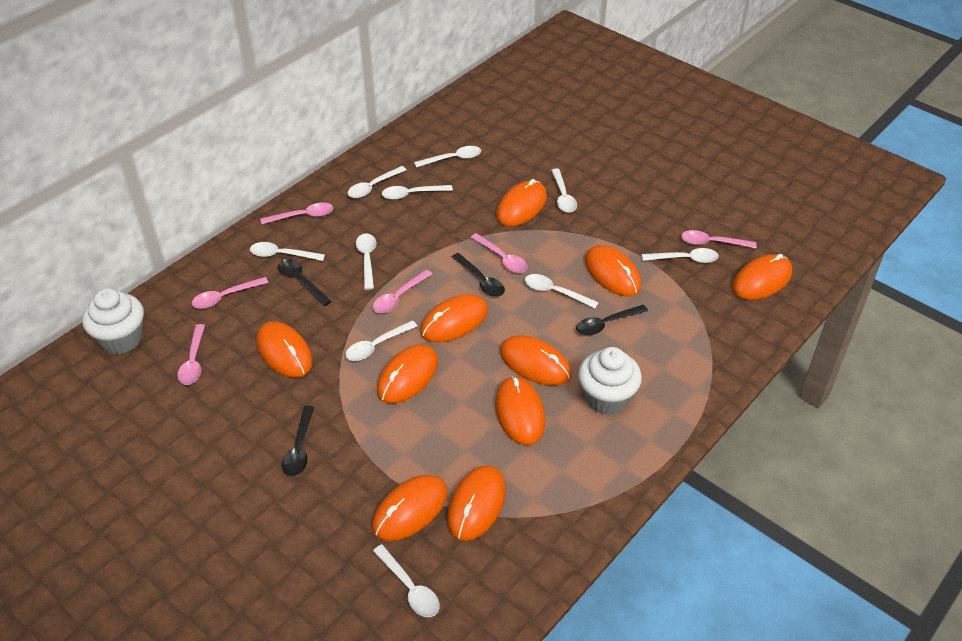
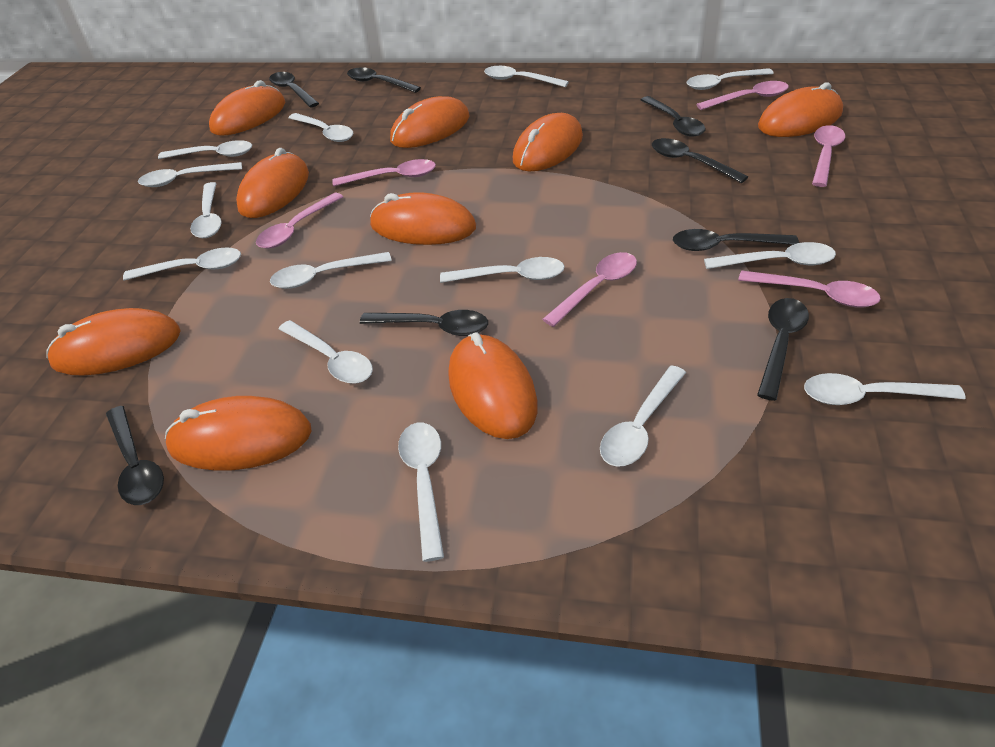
black spoon: [278,259,332,306] [282,406,314,476] [452,253,505,297] [576,305,648,336] = 4 -> [106,406,164,505] [269,72,319,108] [347,67,421,93] [360,310,488,336] [641,96,705,137] [652,138,748,183] [673,229,799,251] [757,298,809,401] = 8
orange mouse: [256,321,312,378] [372,475,448,541] [377,344,438,404] [420,295,488,342] [447,465,506,541] [495,376,545,445] [496,179,547,226] [500,336,571,386] [585,245,641,296] [732,254,792,300] = 10 -> [46,308,181,376] [165,396,312,471] [209,80,285,136] [236,148,309,218] [370,192,476,245] [390,96,469,148] [448,332,538,439] [513,113,583,172] [758,82,843,137] = 9
white cupcake: [82,288,144,354] [578,347,642,415] = 2 -> none = 0
white spoon: [250,242,325,261] [345,320,417,361] [348,166,407,198] [356,233,376,290] [373,544,440,617] [382,185,453,200] [414,146,481,168] [525,274,599,309] [551,168,577,213] [642,248,719,263] = 10 -> [123,247,241,281] [138,162,242,187] [158,140,252,159] [190,182,222,238] [270,252,392,289] [279,320,373,384] [288,113,353,142] [398,423,444,562] [440,257,565,283] [484,66,569,87] [600,365,686,467] [686,68,774,90] [704,242,836,269] [804,373,966,405] = 14

